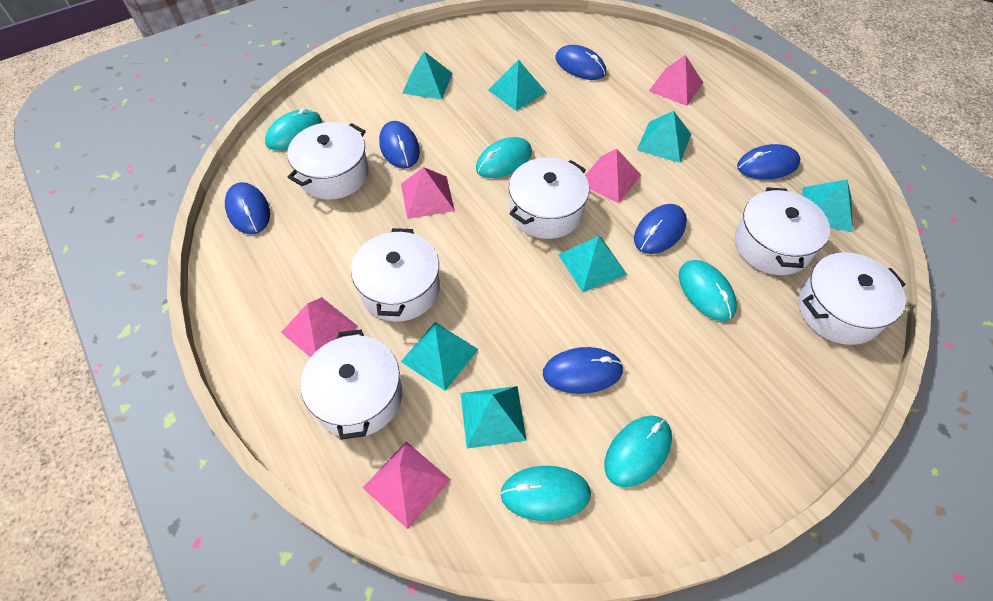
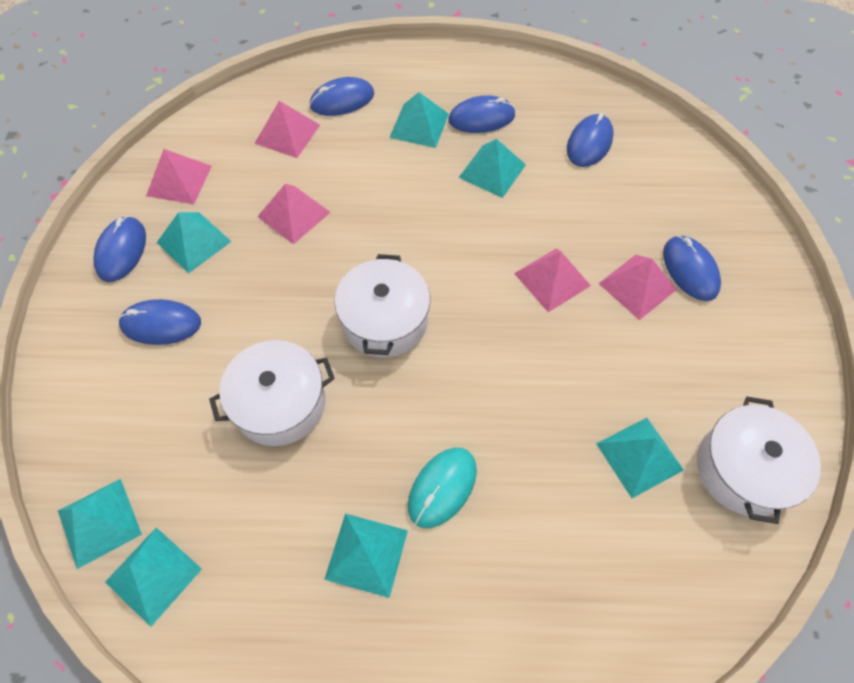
turquoise mouse: [265,108,322,151] [476,137,532,178] [500,466,591,521] [604,416,672,487] [679,260,737,321] = 5 -> [408,448,477,528] = 1
white pot: [287,122,369,200] [300,329,402,440] [351,228,440,322] [509,158,589,239] [735,187,830,275] [798,252,906,345] = 6 -> [209,340,335,446] [335,254,430,358] [697,397,821,524] = 3

